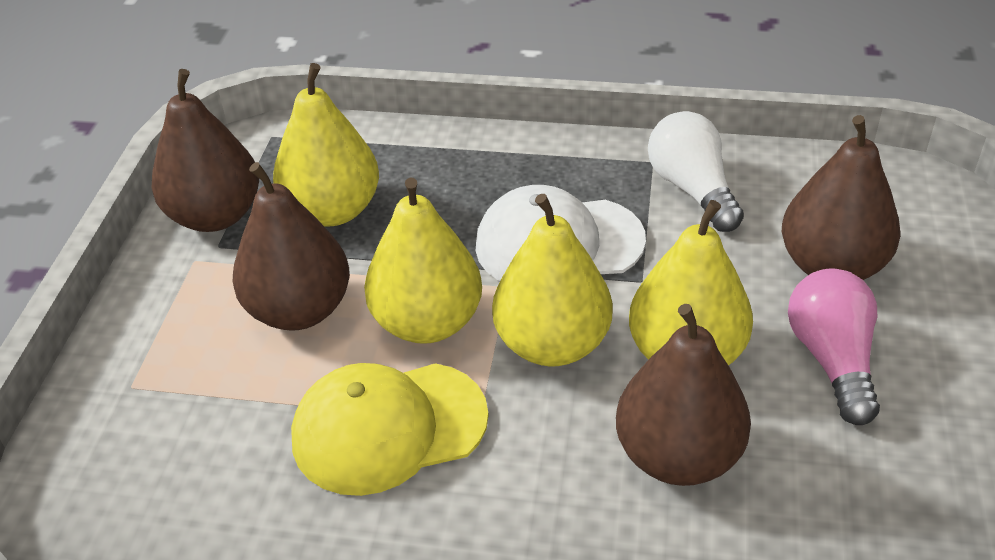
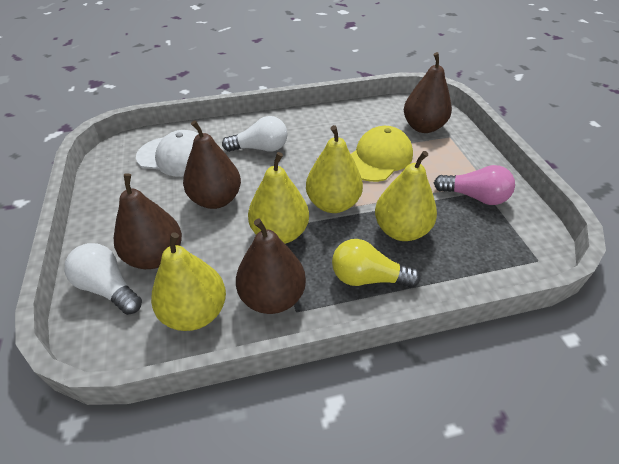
white light bulb: [648,111,744,232] = 1 -> [64,243,142,315] [222,116,288,152] = 2
yellow light bulb: none = 0 -> [332,239,421,288] = 1

